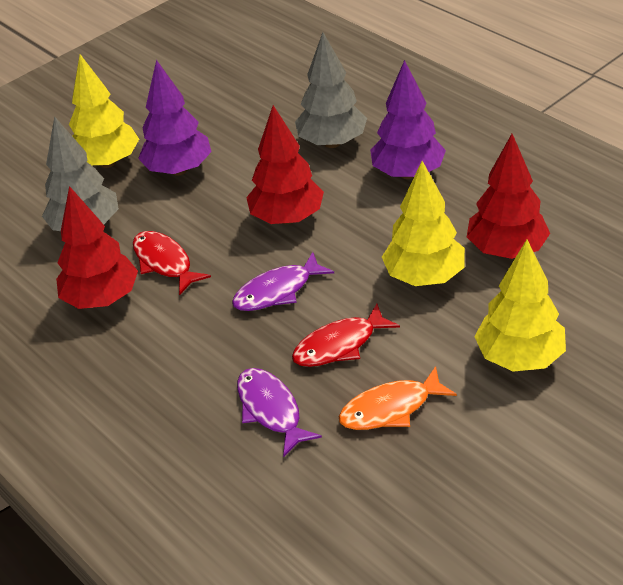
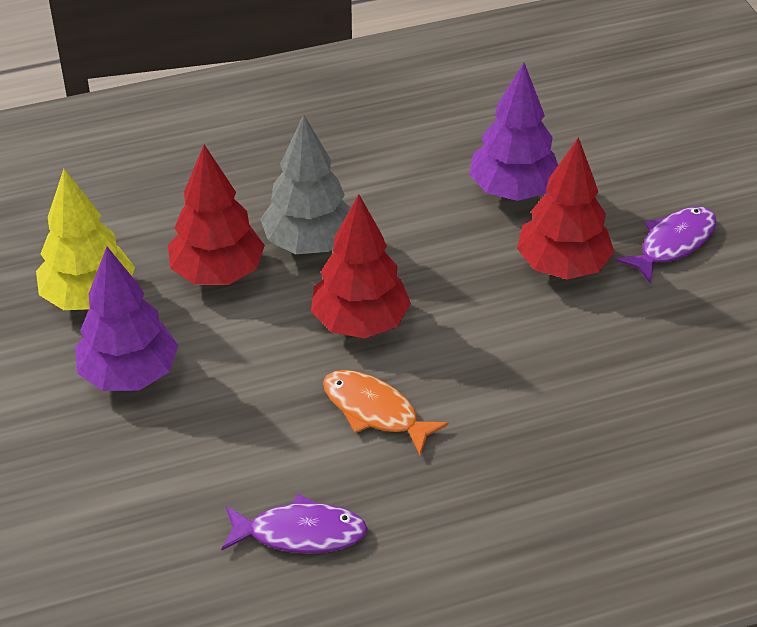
grey tree: [42,116,119,231] [295,32,367,148] = 2 -> [260,114,351,254] = 1
red fish: [133,231,211,295] [292,304,400,367] = 2 -> none = 0
yellow tree: [69,54,139,168] [382,161,465,286] [474,240,566,372] = 3 -> [36,169,135,310] = 1

